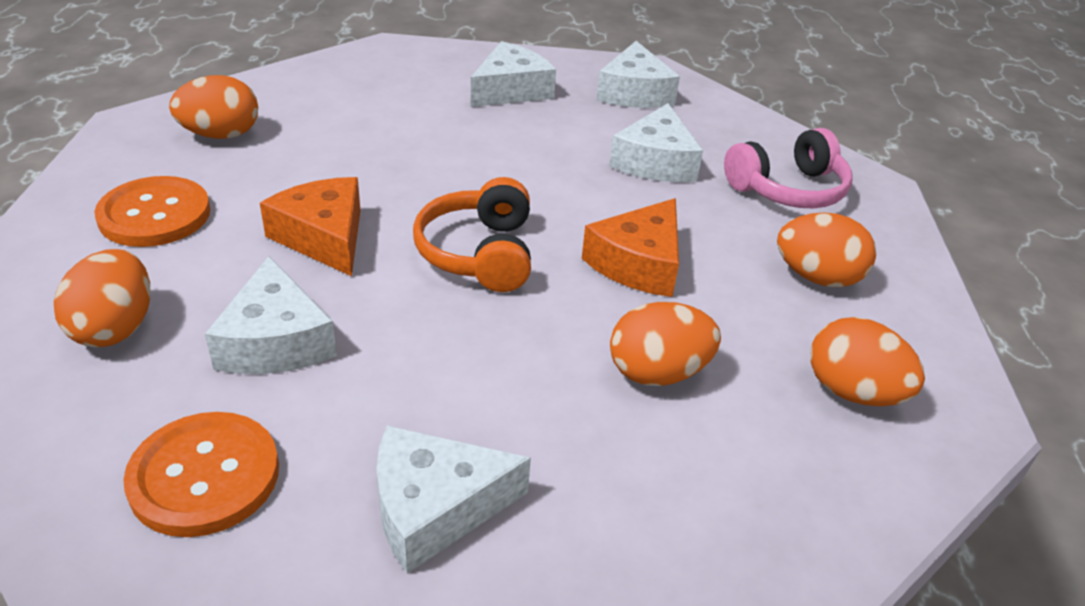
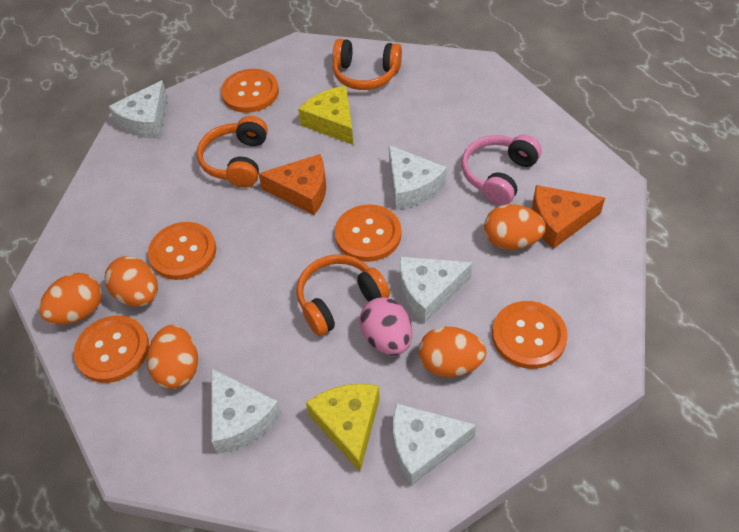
orange button: [94,176,211,247] [123,412,279,537] = 2 -> [74,315,149,383] [148,222,216,280] [221,69,279,113] [335,204,401,262] [492,301,568,369] = 5
orange headphones: [413,177,531,292] = 1 -> [197,116,268,188] [297,254,390,336] [333,39,402,90] = 3
pink egg: none = 0 -> [360,297,412,355] = 1
yellow cheese: none = 0 -> [298,86,353,145] [306,384,380,472] = 2

